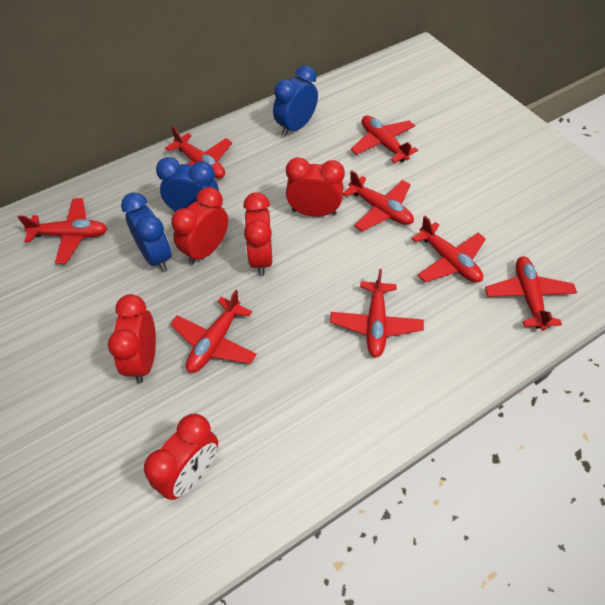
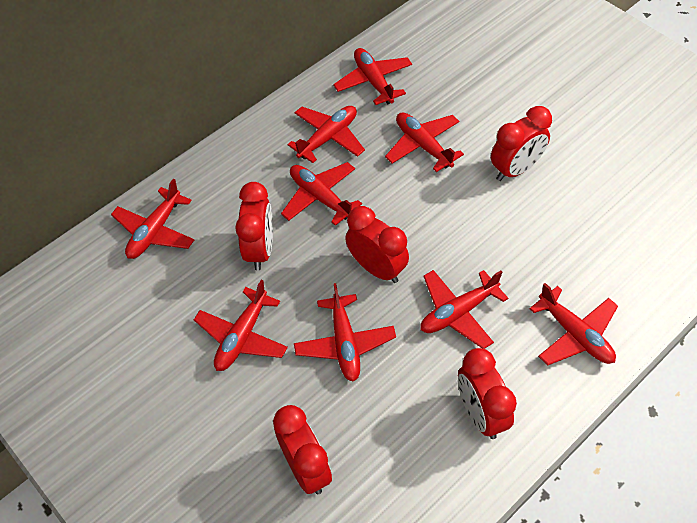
blue clock: [121,192,172,272] [156,157,219,212] [273,65,318,137] = 3 -> none = 0
red plane: [18,198,107,264] [165,126,232,178] [170,290,257,373] [330,269,424,358] [343,170,414,231] [351,116,418,163] [411,216,486,283] [485,256,577,331] = 8 -> [111,179,194,259] [194,280,288,371] [281,162,362,226] [287,106,365,163] [294,283,396,382] [333,48,412,105] [385,112,464,172] [420,270,508,349] [529,283,618,365] = 9

